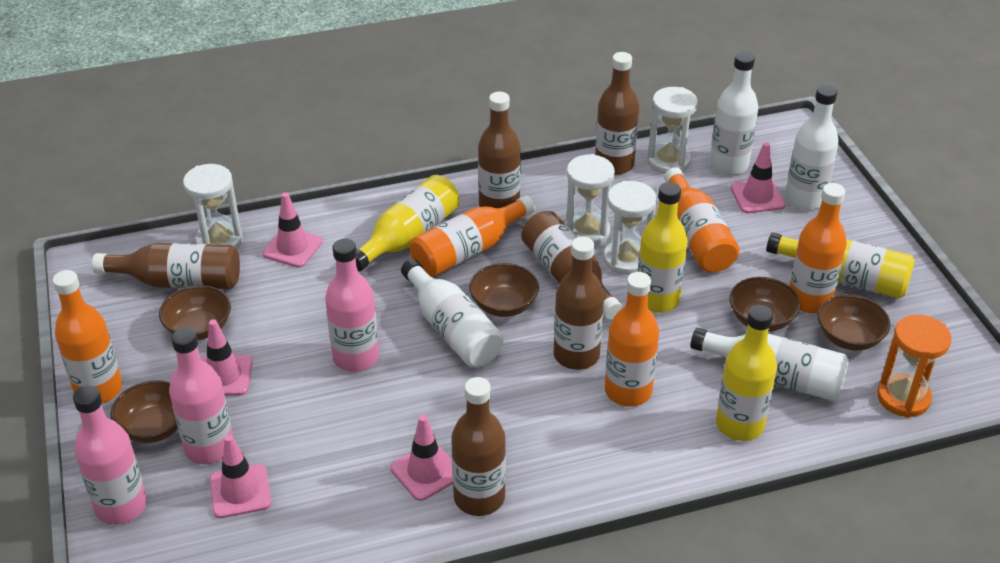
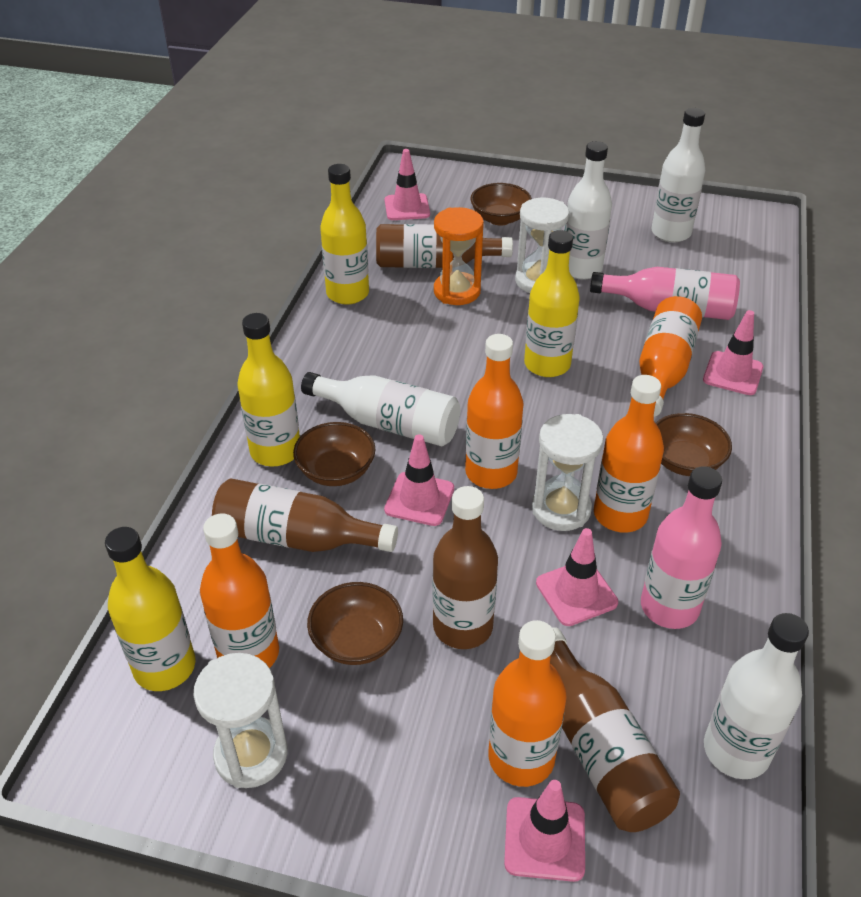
brown bottle: [92,243,240,289] [451,377,506,516] [478,92,521,208] [521,211,622,320] [554,237,604,370] [595,52,639,175] = 6 -> [212,478,398,552] [376,224,513,268] [433,486,498,649] [550,627,680,832] = 4
brown bowl: [110,380,178,443] [159,285,231,340] [469,263,539,317] [729,277,801,332] [818,294,890,351] = 5 -> [293,422,375,486] [307,582,403,665] [470,183,532,226] [656,413,732,476] = 4
pink bottle: [73,385,147,525] [169,327,233,464] [325,239,379,372] = 3 -> [590,267,740,320] [641,466,722,629] = 2
white hourglass: [183,164,243,249] [565,154,615,246] [603,181,657,275] [647,87,698,174] = 4 -> [193,653,287,788] [515,198,569,293] [532,414,604,531] = 3

